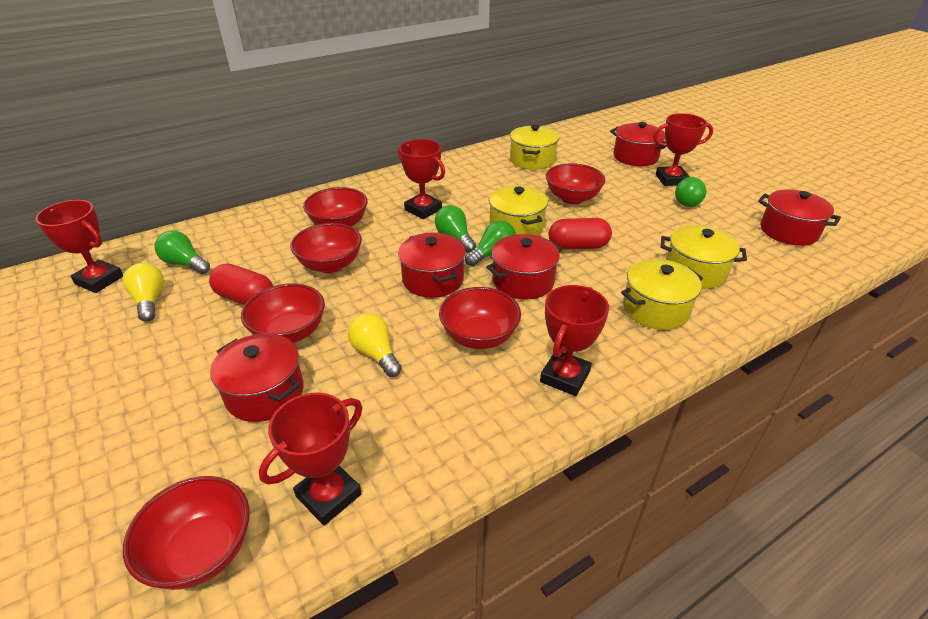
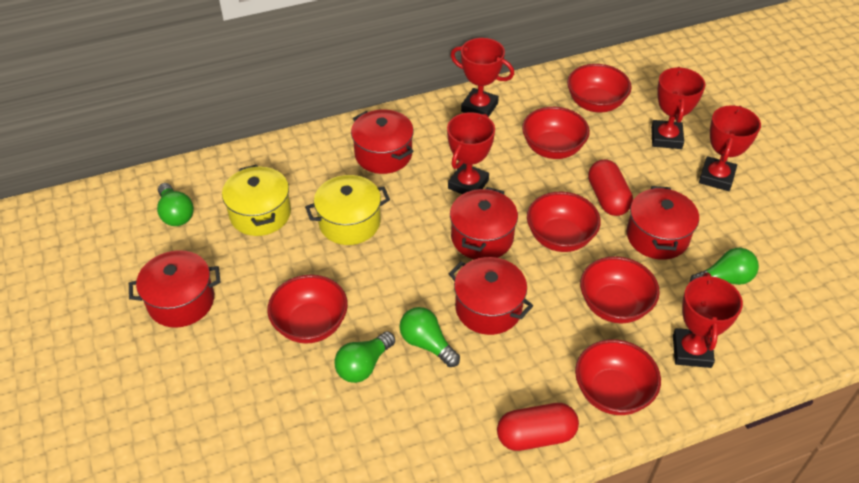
yellow light bulb: [123,263,164,322] [348,313,402,377] = 2 -> none = 0
yellow pot: [489,185,548,236] [510,125,559,170] [621,259,703,330] [661,225,747,289] = 4 -> [222,165,291,236] [305,175,390,245] = 2

